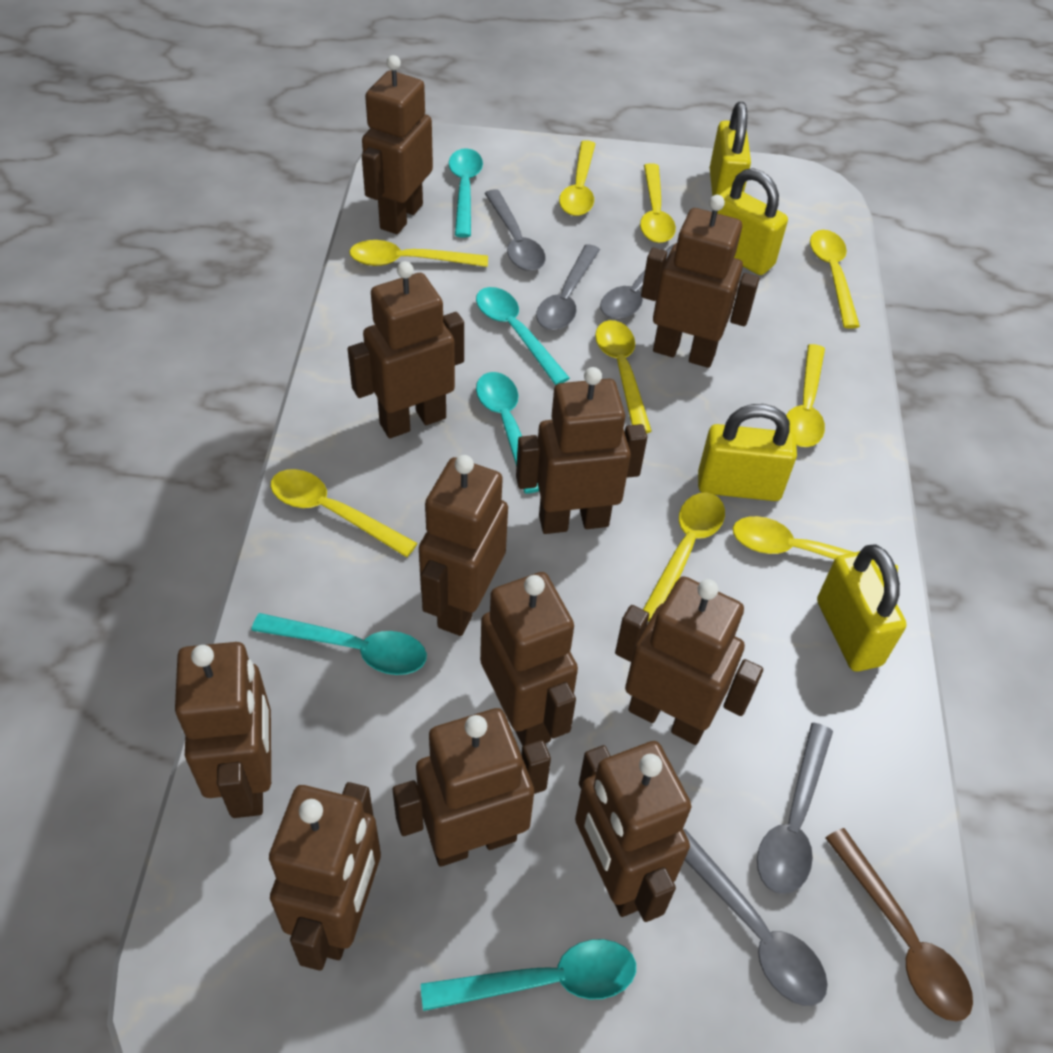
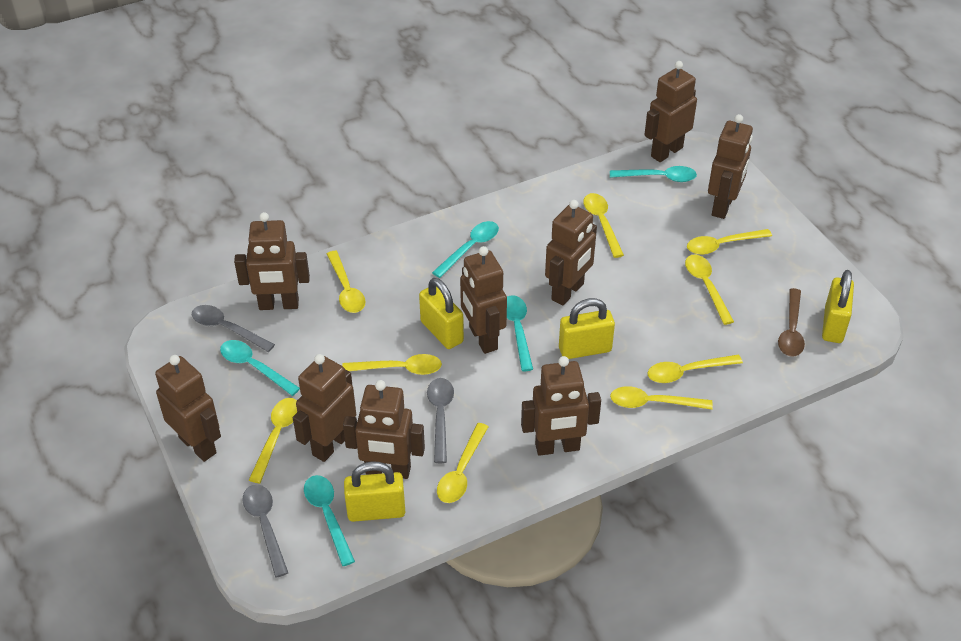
brown robot: [175,642,271,818] [269,782,381,970] [348,261,464,438] [362,55,433,234] [393,708,551,867] [419,455,508,636] [480,572,578,746] [516,367,647,534] [575,741,691,922] [615,576,763,745] [641,195,760,368] = 11 -> [155,355,221,462] [234,212,310,310] [293,354,356,462] [343,380,425,479] [460,246,507,354] [521,356,601,456] [545,200,597,306] [644,61,697,162] [708,114,753,219] = 9
grey spoon: [484,189,546,271] [536,244,600,330] [600,244,674,319] [683,829,828,1006] [757,723,833,895] = 5 -> [192,305,275,352] [242,484,288,578] [427,378,454,463] = 3

